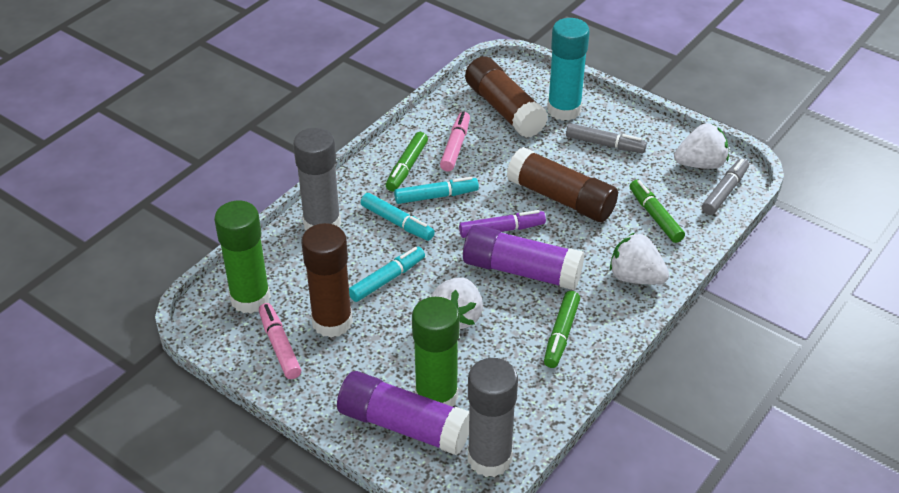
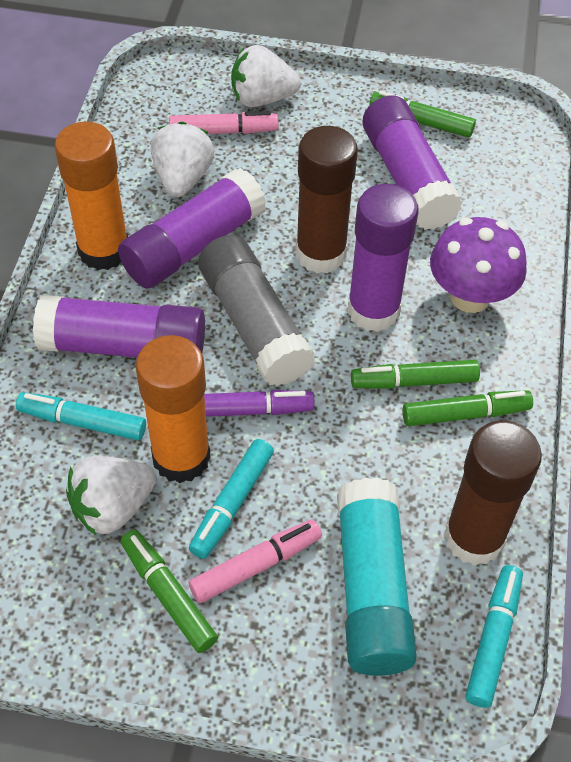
brown glue stick: [301,223,353,338] [465,56,548,138] [506,147,618,222] = 3 -> [296,126,358,273] [444,420,542,566] = 2
green glue stick: [214,201,271,314] [412,297,460,406] = 2 -> none = 0
green marker: [386,132,428,192] [544,291,580,368] [630,180,685,243] = 3 -> [121,530,218,653] [351,360,480,389] [370,91,476,138] [402,390,533,426] = 4
grey glue stick: [293,128,341,230] [468,358,518,477] = 2 -> [198,235,314,386] = 1
grey marker: [566,123,647,153] [702,158,749,215] = 2 -> none = 0
orange glue stick: none = 0 -> [54,122,128,270] [136,335,211,483] = 2
purple glue stick: [337,371,469,455] [463,225,585,290] = 2 -> [33,295,205,357] [118,168,266,289] [347,184,419,332] [362,95,463,230] = 4
purple mushroom: none = 0 -> [430,217,527,313] = 1

